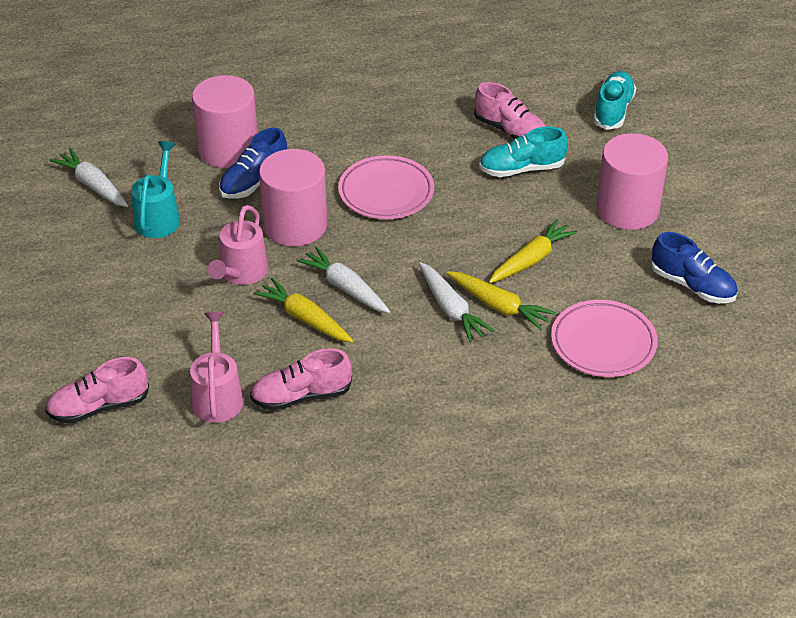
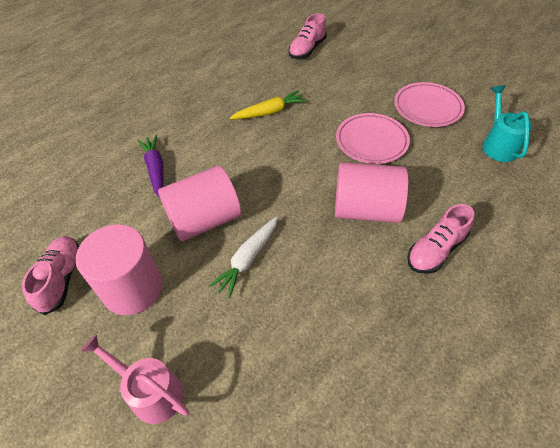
blue shoe: [219,128,287,199] [651,232,738,303] = 2 -> none = 0
pink watering can: [190,312,244,423] [208,205,268,285] = 2 -> [81,334,189,424] = 1
purple carrot: none = 0 -> [137,135,164,198] = 1
turquoise shoe: [479,126,568,177] [593,71,636,130] = 2 -> none = 0
white carrot: [50,148,128,207] [297,246,390,313] [419,262,495,342] = 3 -> [209,216,278,298] = 1
yellow carrot: [253,278,353,343] [447,271,556,330] [489,219,578,283] = 3 -> [229,90,307,119] = 1

